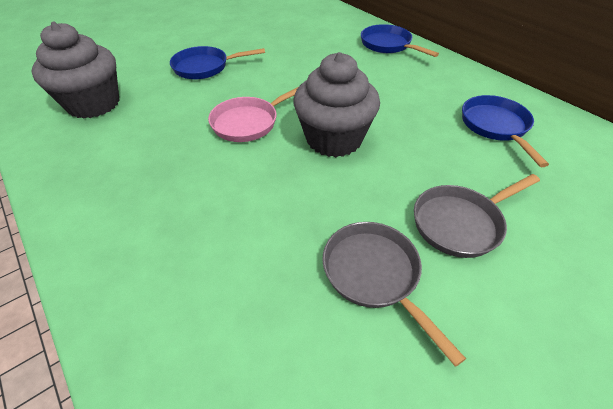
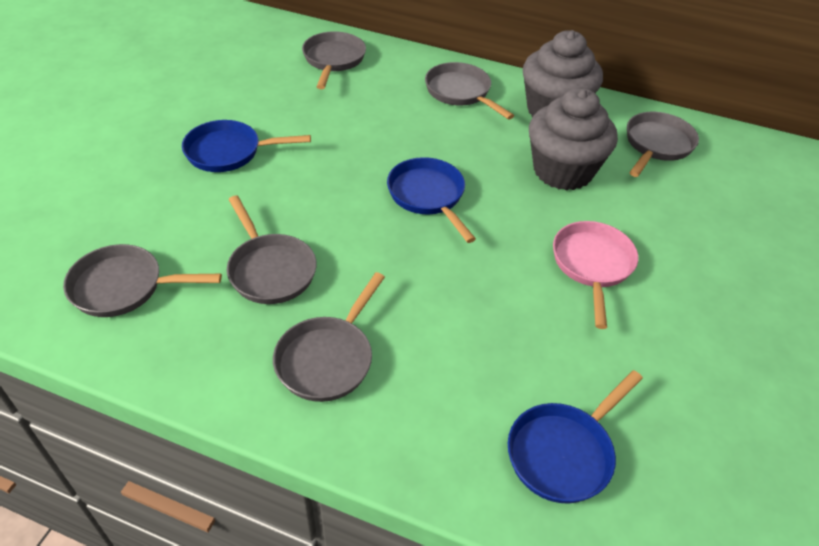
grey pan: [322,222,466,367] [414,174,540,258] = 2 -> [63,244,222,317] [227,195,317,304] [273,272,385,402] [302,31,366,89] [425,62,514,119] [627,112,699,177] = 6

